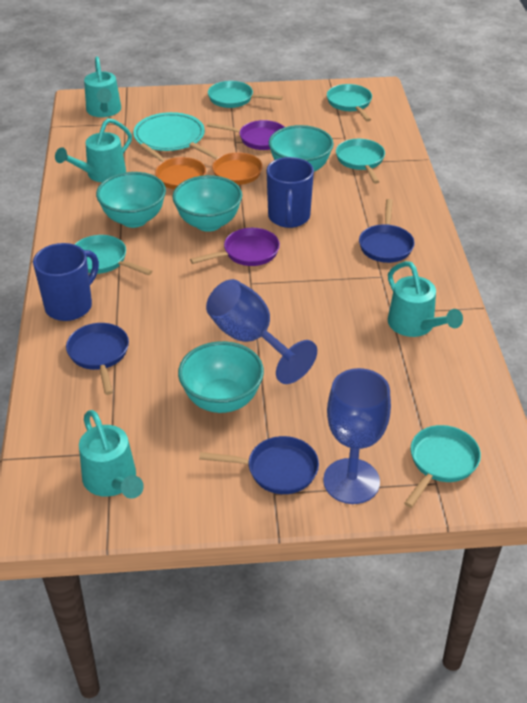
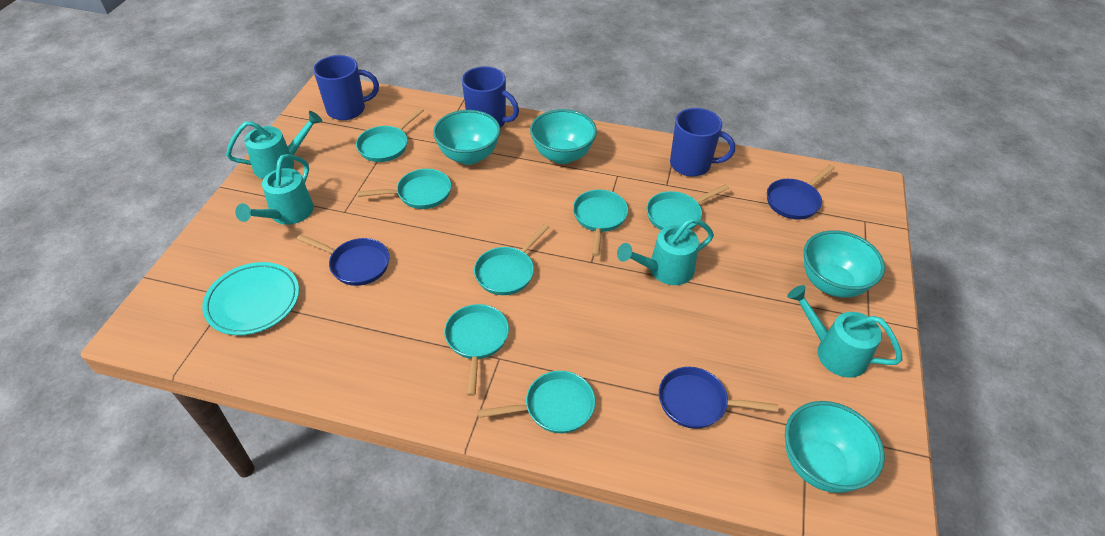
blue goblet: [206,279,317,384] [323,368,391,504] = 2 -> none = 0
blue mug: [33,243,99,321] [266,157,314,228] = 2 -> [313,55,379,120] [462,66,519,128] [670,108,735,177] = 3
orange pan: [140,143,206,189] [189,142,263,185] = 2 -> none = 0
purple pan: [190,228,280,266] [207,120,284,150] = 2 -> none = 0
turquoise pan: [74,235,152,275] [208,81,283,108] [327,84,372,122] [336,139,385,184] [404,425,481,508] = 5 -> [356,107,424,162] [357,169,451,209] [444,304,509,396] [474,224,549,295] [478,371,595,433] [573,190,628,256] [647,184,729,230] = 7

